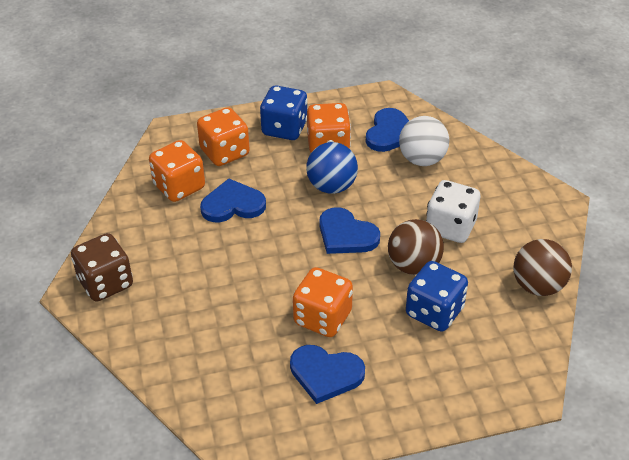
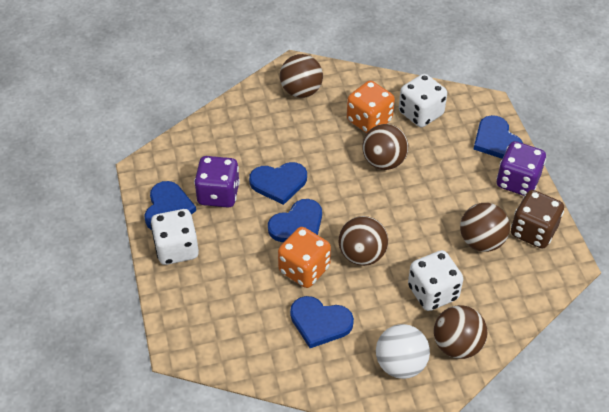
blue ball: [306,142,358,194] = 1 -> none = 0
blue dice: [260,85,308,140] [406,261,468,332] = 2 -> none = 0
blue heart: [200,179,266,222] [290,345,365,404] [319,207,380,254] [366,108,409,152] = 4 -> [145,181,196,230] [249,162,307,205] [268,199,322,242] [290,296,354,348] [473,115,523,159] = 5
brown ball: [388,219,444,275] [514,239,572,296] = 2 -> [280,54,323,98] [339,216,388,266] [362,124,408,170] [434,305,487,359] [460,203,510,252] = 5
orange dice: [149,140,205,202] [197,107,250,166] [293,267,353,337] [307,103,351,153] = 4 -> [278,227,331,288] [347,81,395,133] = 2
purple dice: none = 0 -> [194,156,240,208] [496,141,546,196] = 2
white dice: [426,180,480,243] = 1 -> [151,209,199,265] [399,74,447,127] [408,250,463,311] = 3

